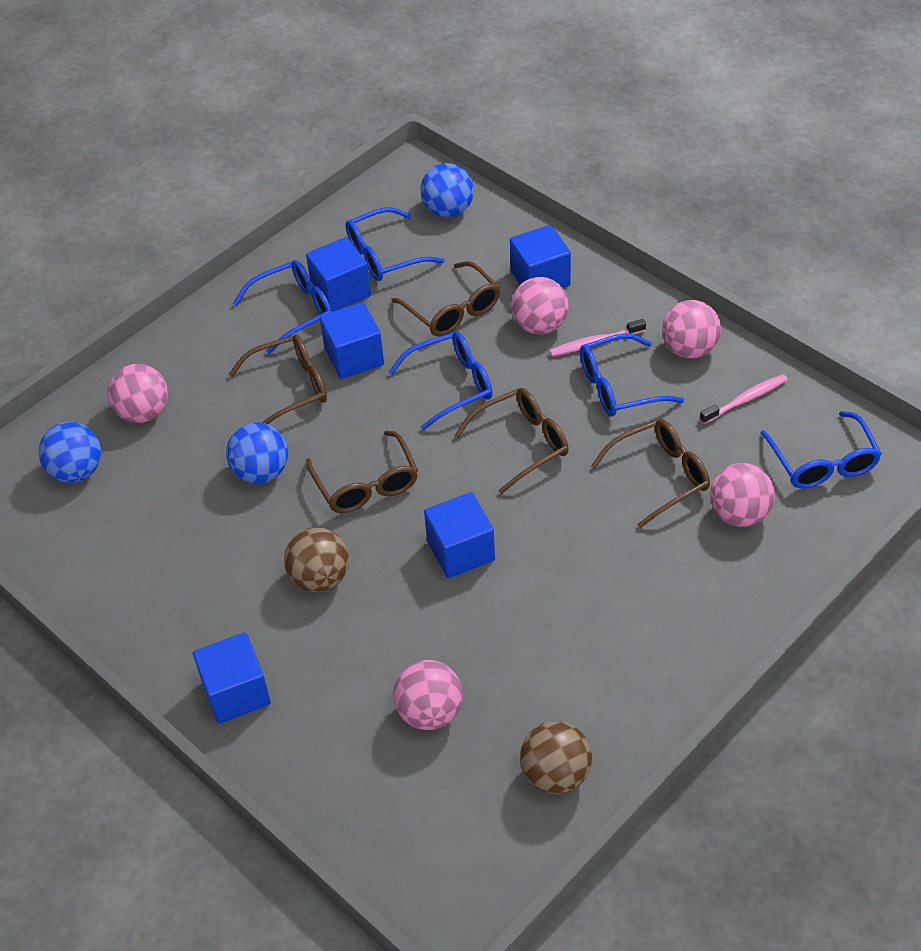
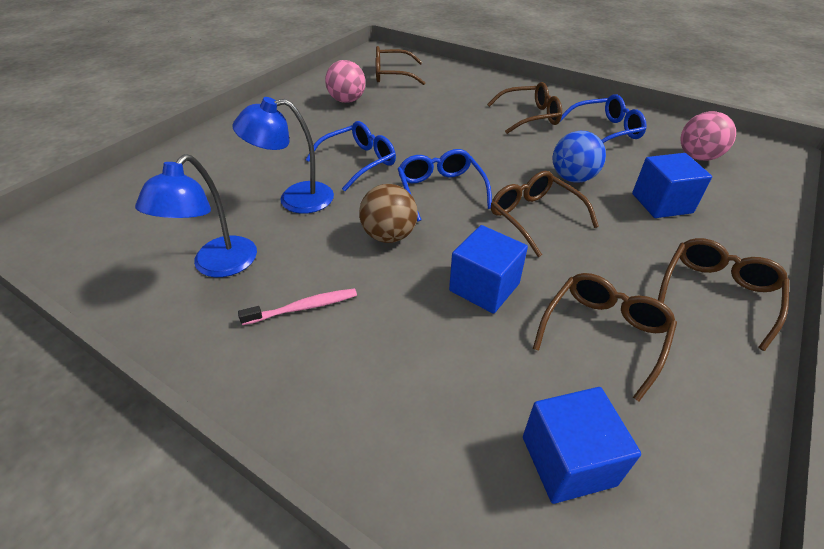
blue ball: [39,422,101,483] [226,422,288,484] [420,163,474,217] = 3 -> [553,131,606,183] = 1
blue cube: [193,632,271,724] [306,237,371,312] [320,302,384,379] [424,492,495,578] [510,225,571,288] = 5 -> [449,225,528,314] [523,387,641,504] [632,153,712,218] = 3
blue glasses: [233,260,332,354] [345,207,445,281] [388,331,493,430] [580,333,684,417] [760,411,882,489] = 5 -> [306,121,396,191] [398,149,492,222] [560,94,646,143] = 3
blue lamp: none = 0 -> [135,154,257,277] [233,97,334,214] = 2
brown ball: [284,527,349,592] [520,721,592,794] = 2 -> [359,184,418,243] = 1
pink ball: [108,364,168,423] [393,660,463,730] [511,277,569,335] [662,300,721,358] [710,463,775,527] = 5 -> [325,60,366,103] [680,111,736,161] = 2
pink toothbrush: [549,319,646,357] [700,374,788,424] = 2 -> [238,288,357,325] = 1

